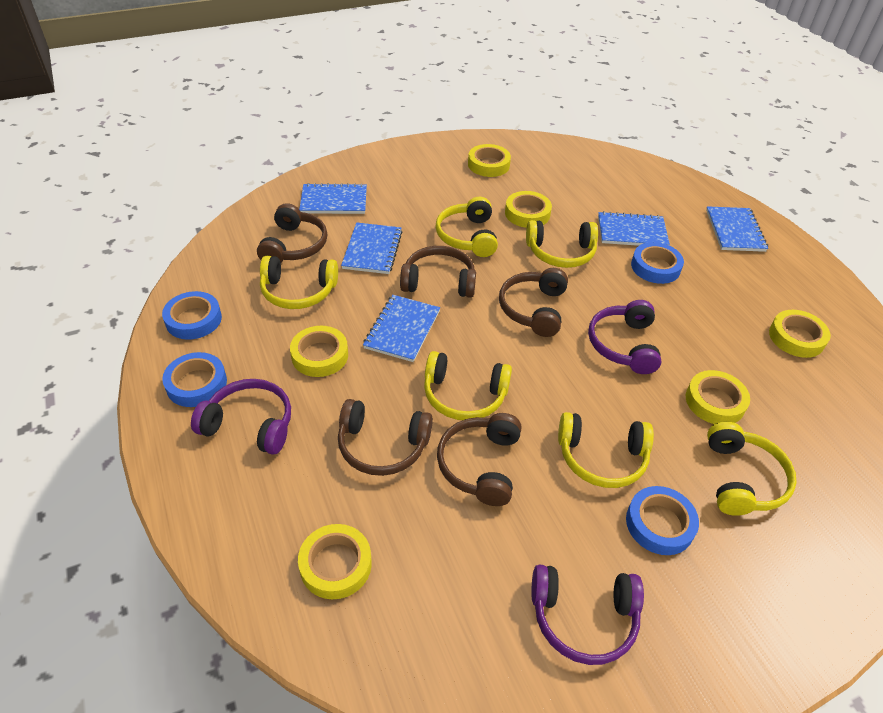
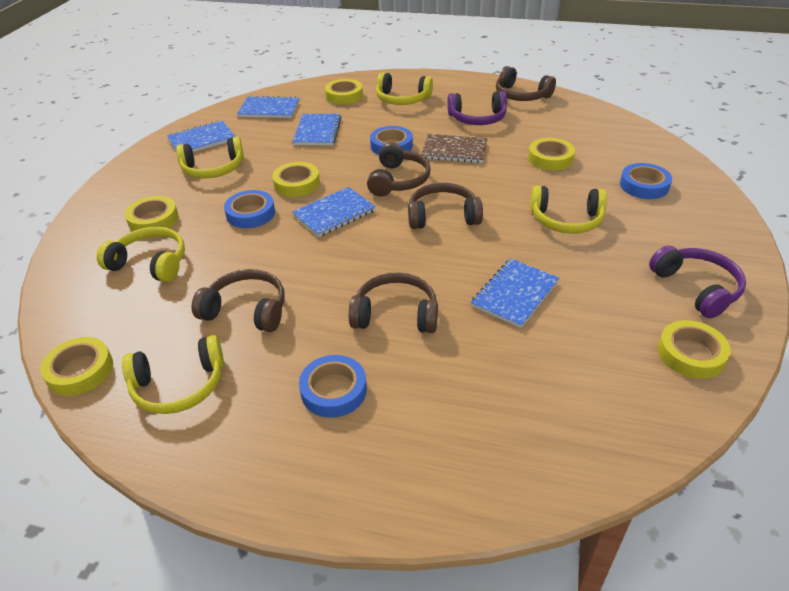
brown notebook: none = 0 -> [421,134,488,163] = 1
purple headphones: [191,379,291,455] [531,564,644,665] [588,300,662,374] = 3 -> [447,91,507,125] [649,246,746,318] = 2
yellow headphones: [260,256,338,309] [424,351,512,420] [435,196,498,257] [526,220,598,268] [558,412,654,488] [707,422,797,516] = 6 -> [97,227,185,282] [122,335,224,414] [176,136,244,179] [376,72,433,105] [530,186,607,234] = 5

